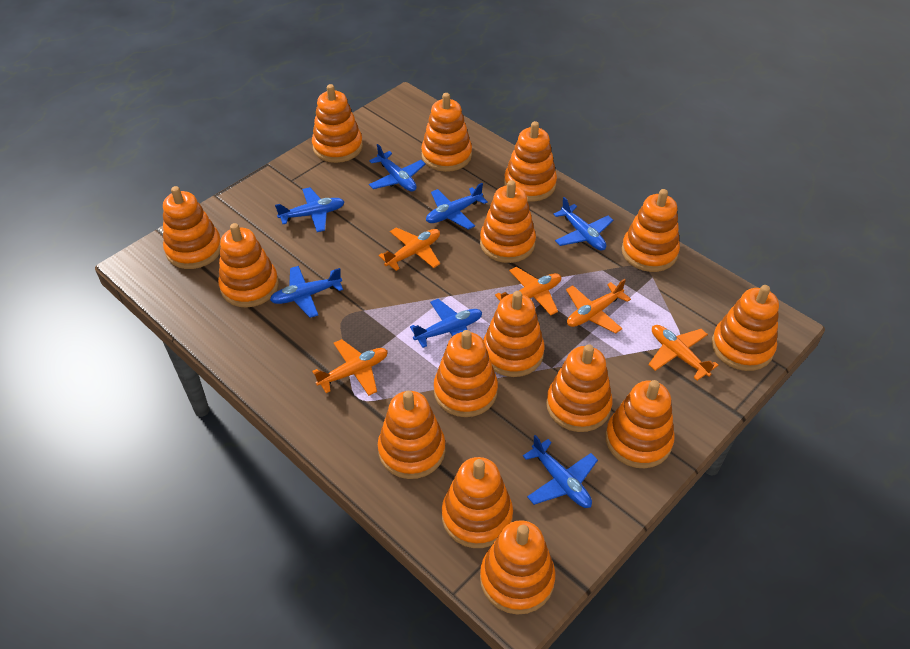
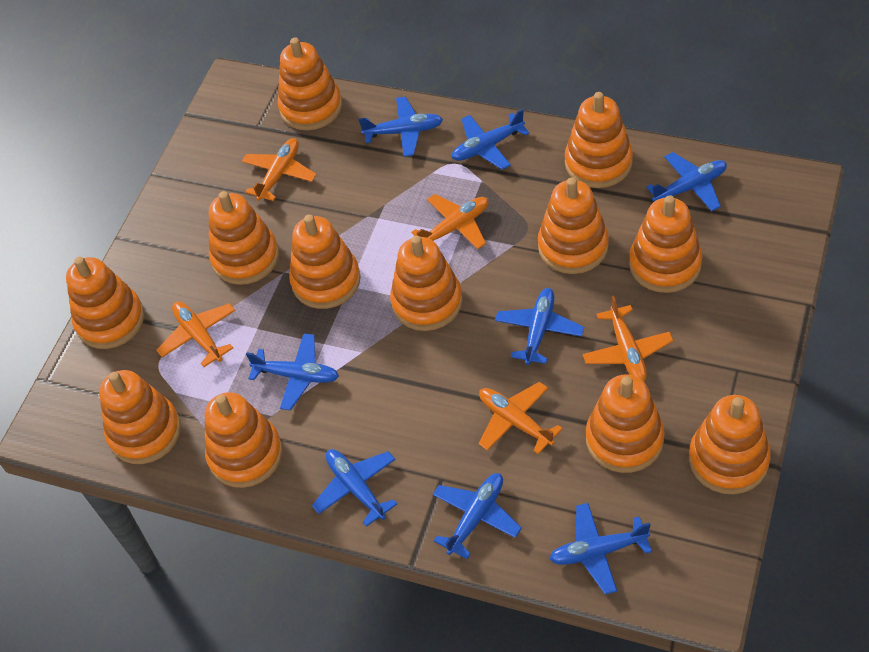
blue plane: [270,266,343,318] [275,187,345,232] [369,144,426,192] [410,299,482,348] [426,183,488,230] [523,435,598,508] [553,197,613,251] = 7 -> [246,333,339,410] [312,449,397,527] [359,96,443,157] [433,473,522,559] [451,109,529,170] [495,288,584,365] [549,503,652,595] [646,152,727,211] = 8
orange stacking toy: [163,186,221,269] [218,223,279,307] [312,84,363,163] [378,391,445,479] [421,93,472,172] [434,330,498,417] [442,457,513,548] [480,180,536,263] [480,520,555,615] [483,291,545,377] [504,121,557,202] [546,344,613,432] [605,380,675,468] [622,189,680,272] [712,285,779,371] = 15 -> [66,257,144,349] [99,370,181,464] [205,392,283,488] [209,191,279,285] [277,37,342,131] [289,215,361,309] [390,236,463,331] [538,178,609,274] [565,92,633,188] [586,375,665,473] [629,195,702,293] [689,395,771,494] = 12

